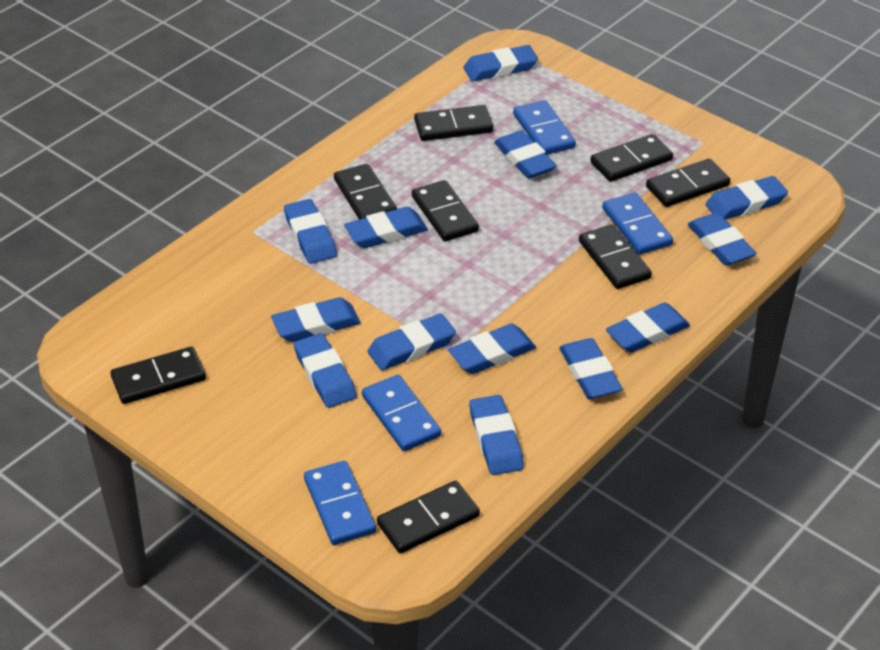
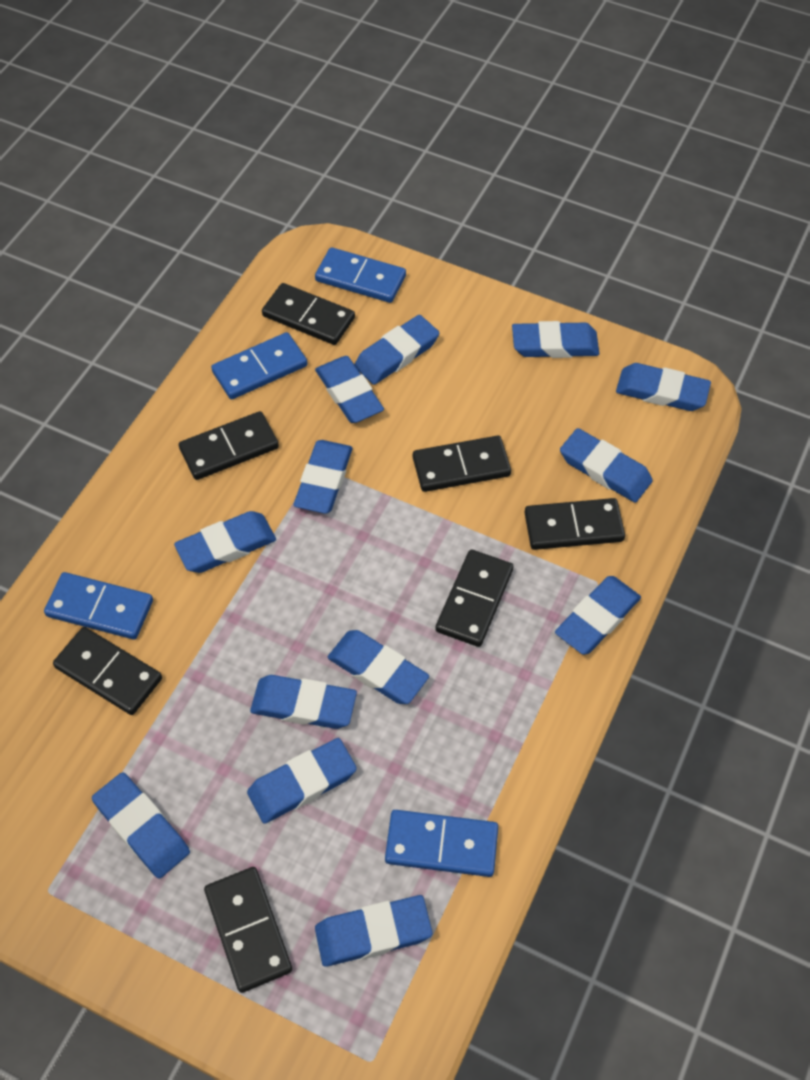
black domino: [110,347,206,404] [334,164,397,219] [377,481,480,553] [412,180,479,241] [414,105,493,141] [579,224,652,289] [590,134,673,182] [646,159,730,207] = 8 -> [53,627,162,715] [179,411,279,480] [204,867,292,993] [262,283,355,345] [413,436,511,492] [435,549,514,647] [524,498,625,550] = 7

